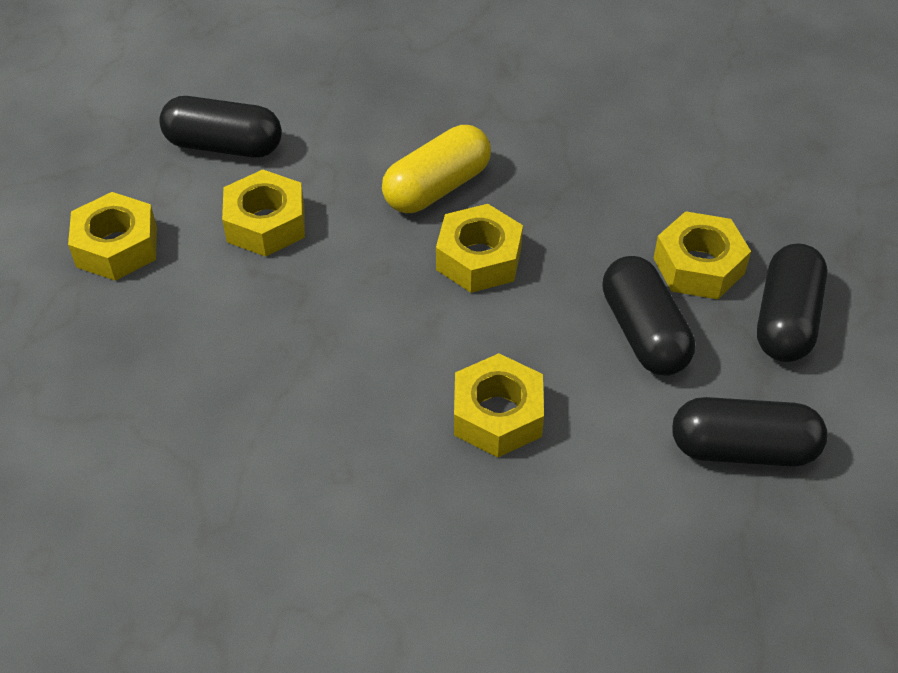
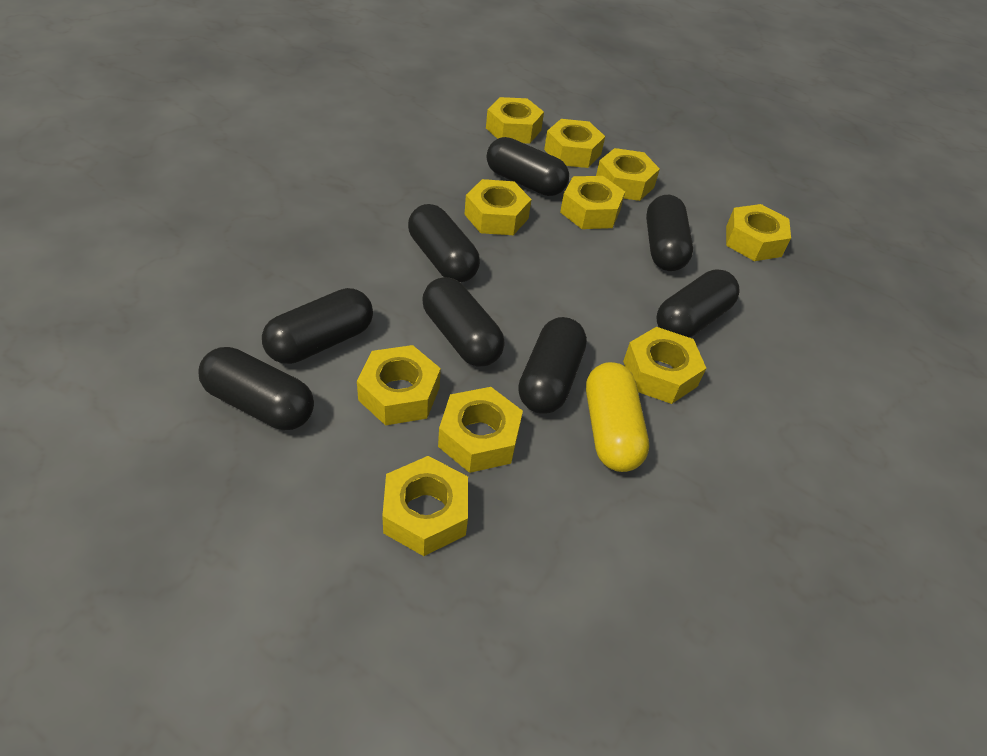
black capsule: [159,96,282,158] [602,256,695,376] [672,397,827,467] [757,244,827,362] = 4 -> [198,347,314,430] [262,288,373,364] [408,204,480,283] [422,277,504,367] [487,137,569,196] [518,317,587,414] [646,195,693,271] [656,269,740,338] = 8
yellow nut: [68,192,157,281] [222,169,305,257] [436,204,523,293] [454,353,544,457] [653,211,751,299] = 5 -> [357,345,441,425] [382,456,468,556] [438,387,523,473] [464,179,532,235] [486,97,544,144] [544,119,605,168] [560,176,625,229] [596,148,660,201] [623,327,706,404] [726,204,791,261] = 10

